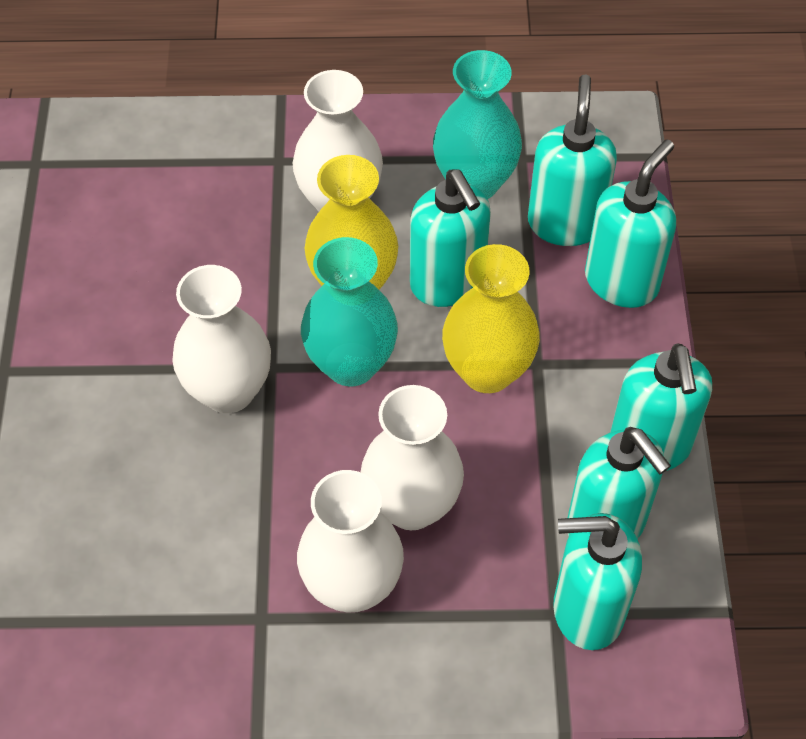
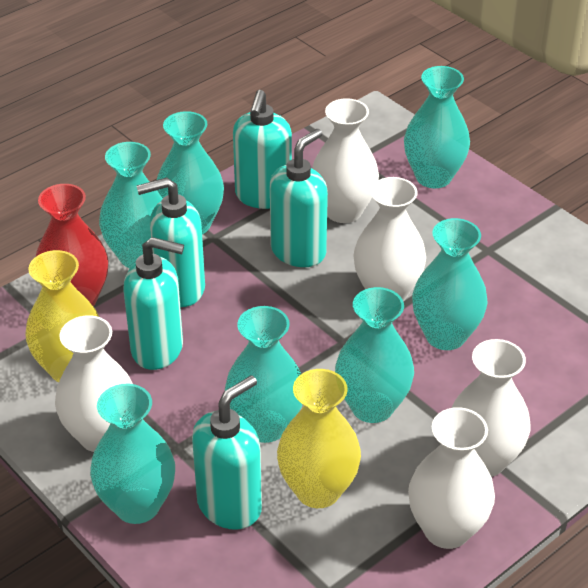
red vase: none = 0 -> [36,184,108,307] = 1
turquoise soap dispenser: [410,170,491,307] [528,74,617,246] [553,513,642,650] [567,427,671,539] [585,139,676,308] [610,343,712,471] = 6 -> [124,237,184,370] [137,177,205,307] [192,375,262,530] [233,90,292,209] [270,129,328,267] = 5
turquoise vase: [301,237,398,386] [433,50,522,199] = 2 -> [90,383,175,524] [99,142,163,268] [157,111,224,235] [225,306,302,443] [335,287,414,423] [404,66,470,188] [412,218,488,350] = 7
white vase: [172,265,271,413] [293,70,383,211] [297,470,404,612] [361,385,464,530] = 4 -> [55,315,133,452] [312,98,379,223] [353,177,426,301] [408,407,495,549] [452,339,530,477] = 5

